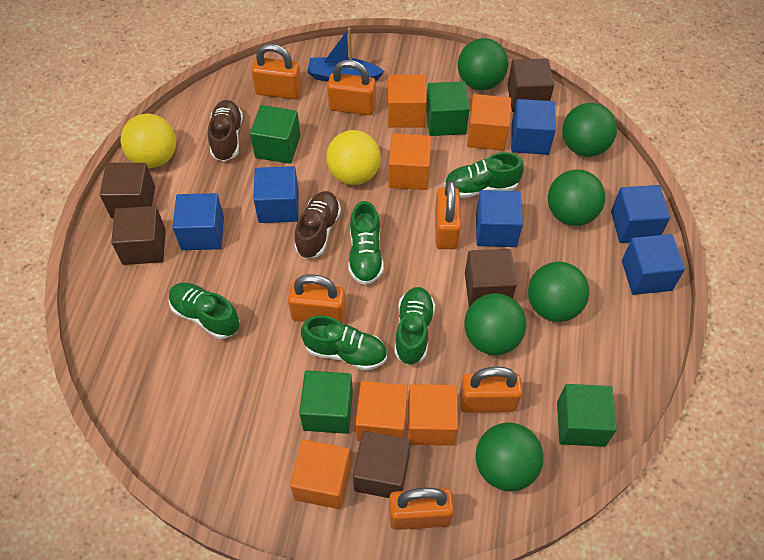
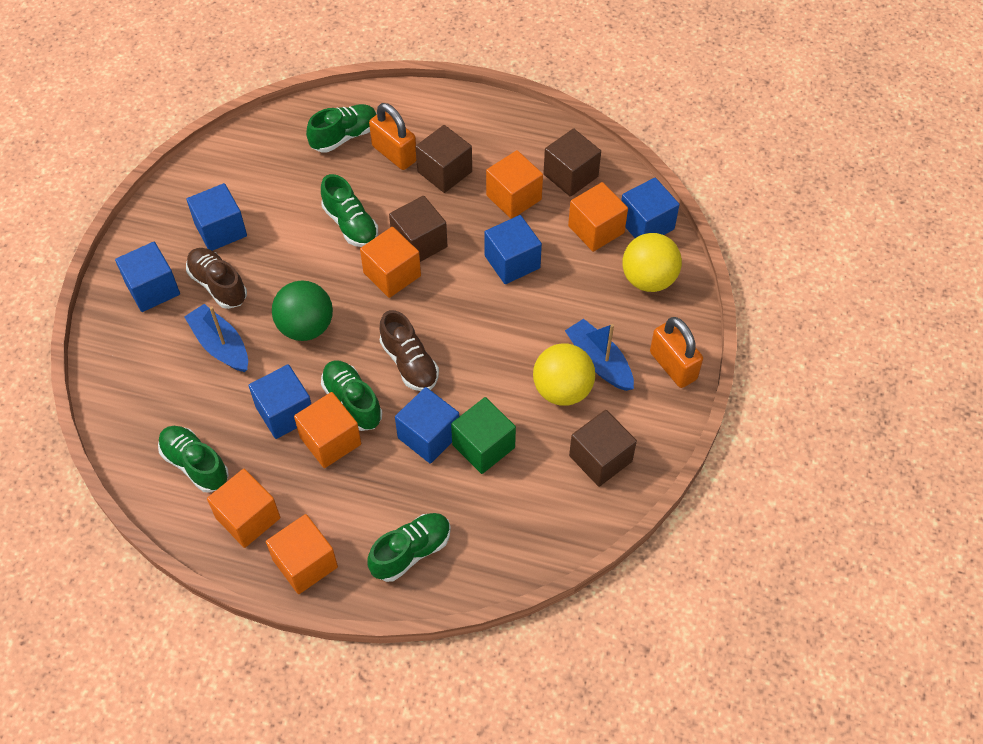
blue boat: [307,27,385,82] = 1 -> [184,304,248,372] [565,319,634,391] = 2
brown cube: [100,163,155,218] [111,206,166,265] [353,431,411,498] [465,249,517,307] [507,58,554,112] = 5 -> [389,196,447,262] [415,125,472,193] [543,128,601,197] [569,410,637,487] = 4
green ball: [458,38,508,90] [464,293,526,355] [476,423,544,491] [528,262,589,322] [548,170,605,226] [562,103,617,157] = 6 -> [272,280,333,341] = 1
green cube: [250,105,301,164] [299,371,353,434] [426,81,470,136] [557,384,617,447] = 4 -> [451,397,516,474] = 1
orange padlock: [251,44,302,99] [288,274,346,324] [327,60,376,115] [389,488,454,530] [435,180,461,249] [460,367,522,413] = 6 -> [369,103,417,170] [650,317,703,388] = 2

